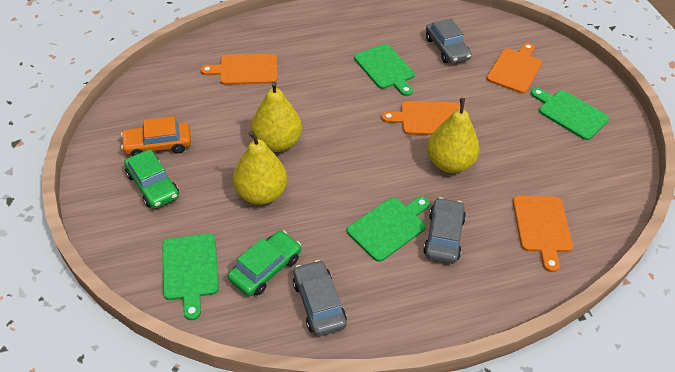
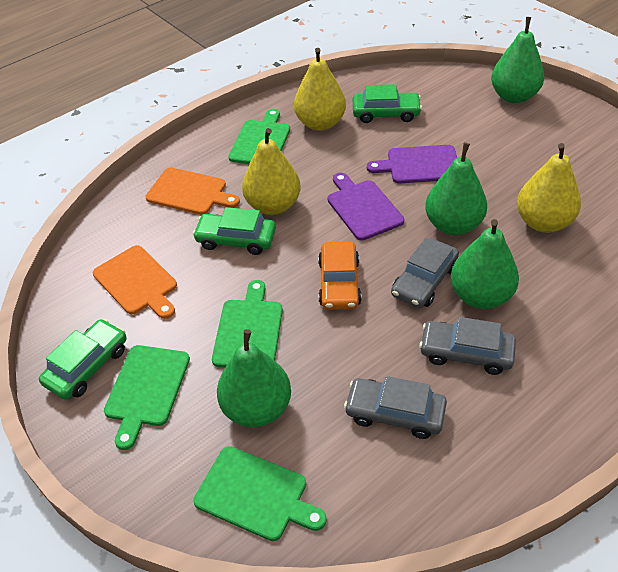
green car: [124,149,179,209] [228,231,301,296] = 2 -> [39,319,127,400] [193,207,276,255] [353,84,422,123] = 3
green pear: none = 0 -> [217,329,291,427] [425,142,487,235] [451,219,519,309] [491,17,544,103] = 4
orange cutting board: [201,54,277,85] [381,101,460,135] [487,43,542,94] [513,196,573,272] = 4 -> [93,245,177,319] [145,167,240,215] = 2
purple cutting board: none = 0 -> [328,173,405,241] [367,145,457,184] = 2

